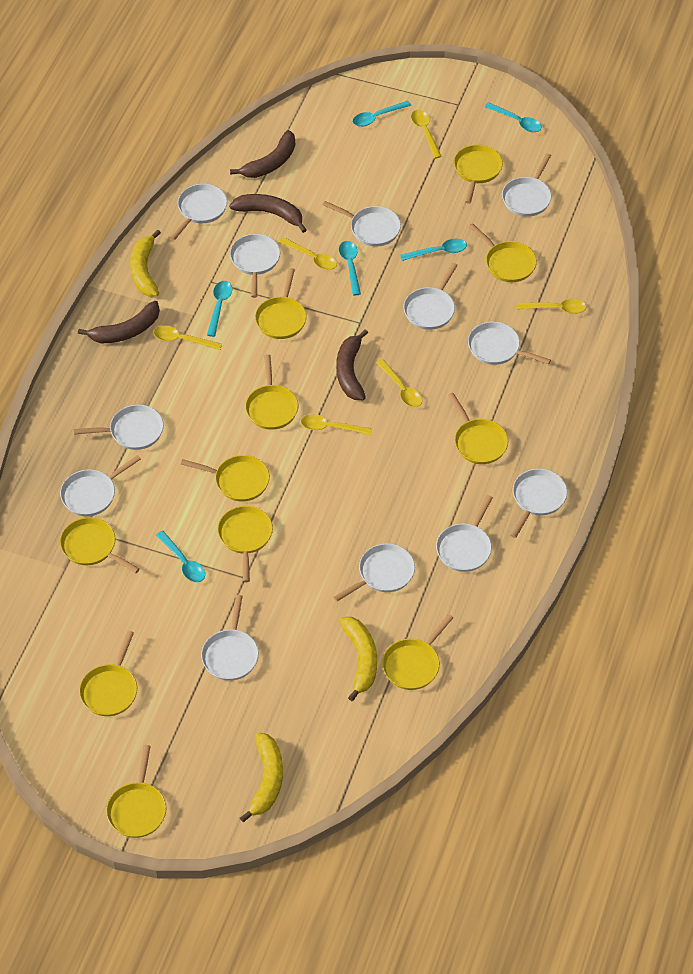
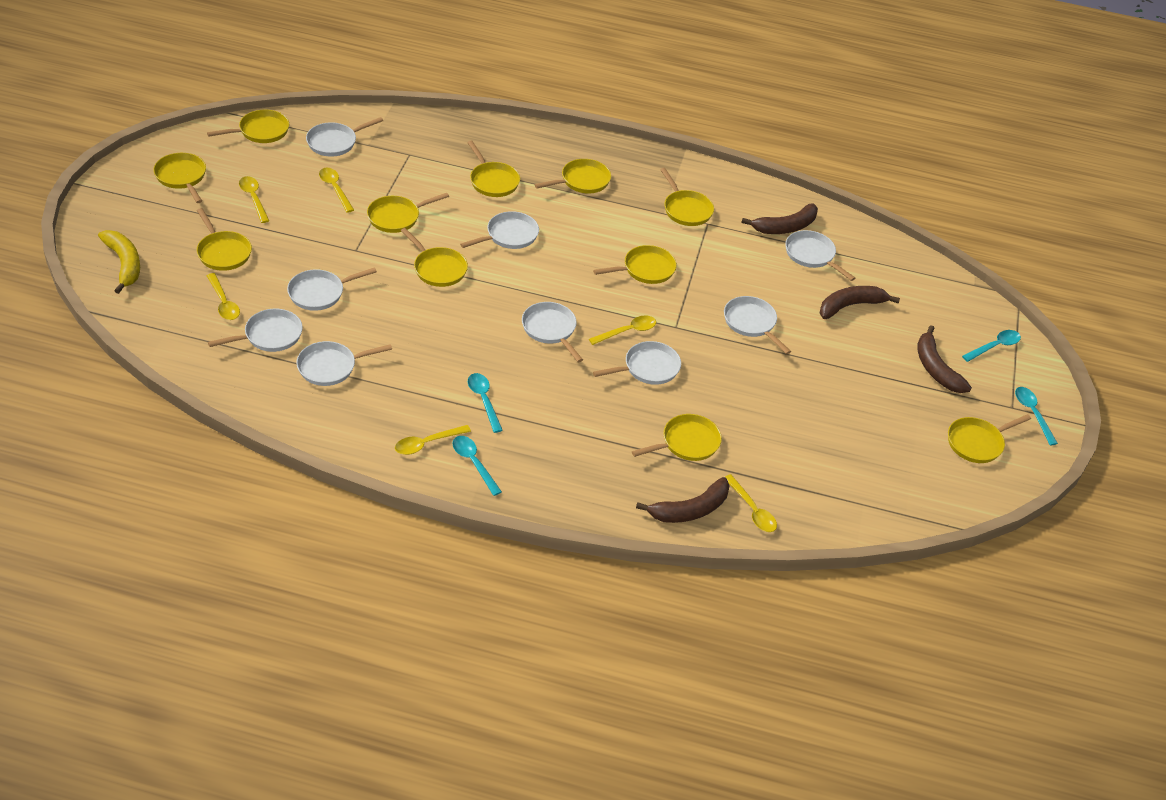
turquoise spoon: [156,530,205,582] [207,281,232,337] [339,241,361,296] [352,101,411,127] [400,239,467,261] [485,102,542,132] = 6 -> [452,436,502,496] [468,373,503,433] [962,330,1021,362] [1015,387,1058,446] = 4
white pan: [60,455,141,516] [74,405,164,450] [170,184,227,240] [201,595,259,681] [230,234,280,298] [323,201,401,246] [333,543,415,602] [404,263,458,330] [436,495,493,572] [468,322,551,365] [502,153,552,217] [510,469,567,538] = 12 -> [208,309,303,352] [287,267,377,311] [296,341,392,386] [306,117,383,157] [460,211,539,249] [522,302,583,362] [593,341,681,385] [724,296,791,354] [785,230,855,281] = 9
yellow banana: [130,230,161,296] [240,733,283,822] [339,617,377,701] = 3 -> [98,230,140,294] = 1

